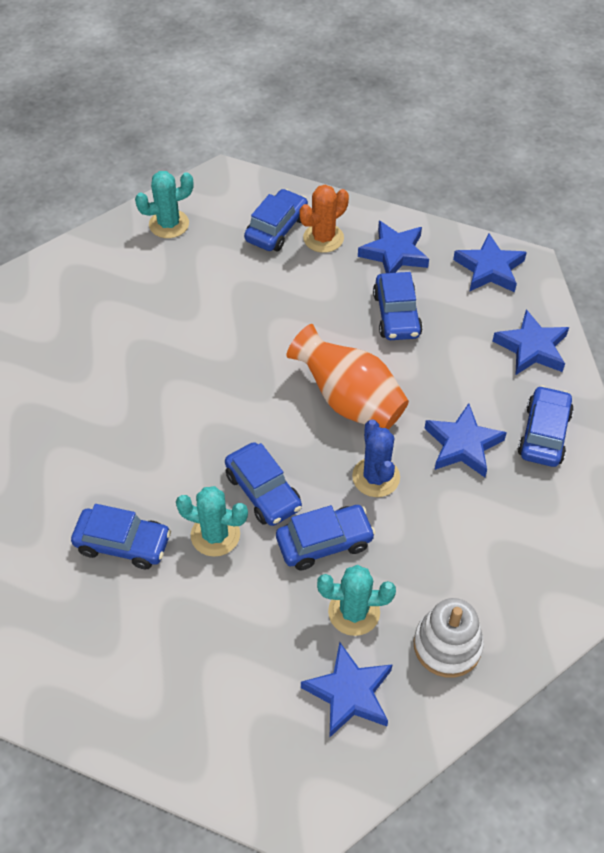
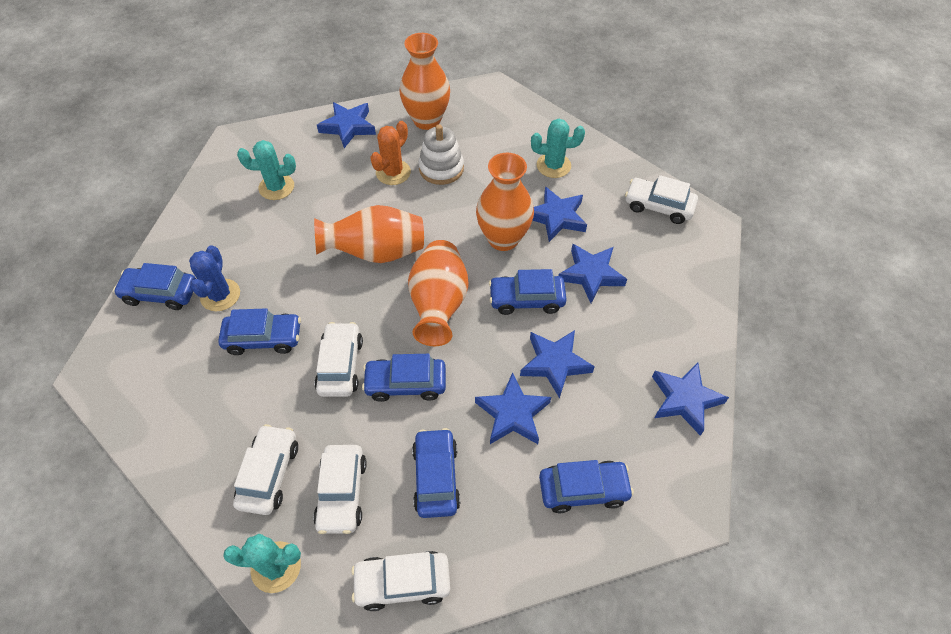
blue star: [301,642,393,738] [358,220,429,273] [425,403,507,477] [453,233,527,292] [492,309,569,375] = 5 -> [317,102,376,148] [475,372,551,444] [520,330,595,399] [532,186,587,242] [558,244,627,303] [652,362,729,436] = 6
orange vase: [286,324,409,429] = 1 -> [314,205,424,263] [400,33,450,130] [408,240,468,346] [476,153,534,251] = 4
white car: none = 0 -> [233,424,298,515] [313,445,367,534] [314,322,363,397] [351,551,450,611] [625,175,698,224] = 5

